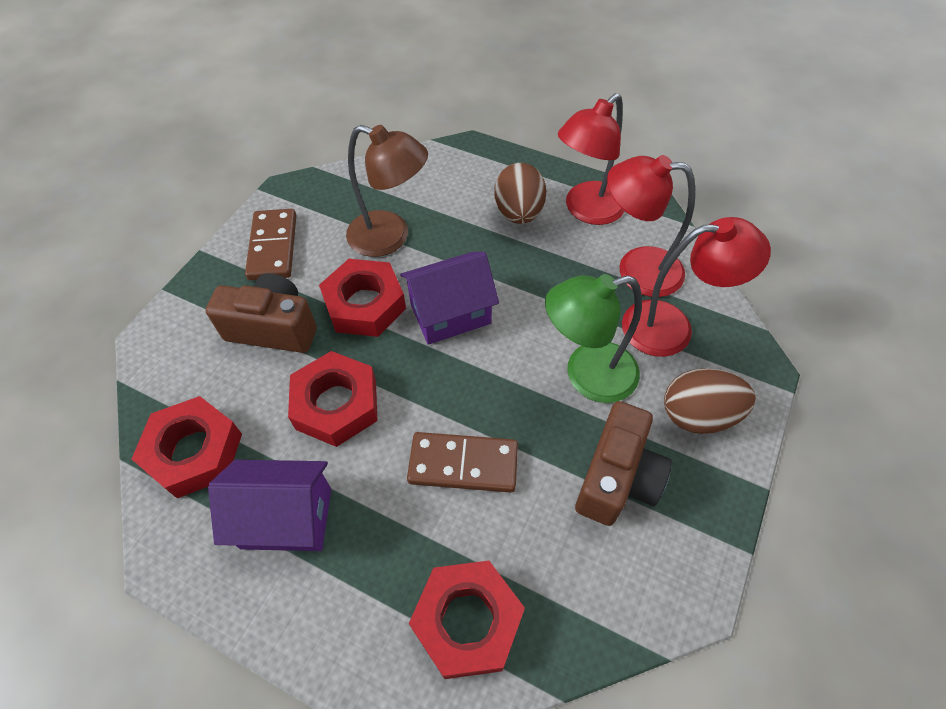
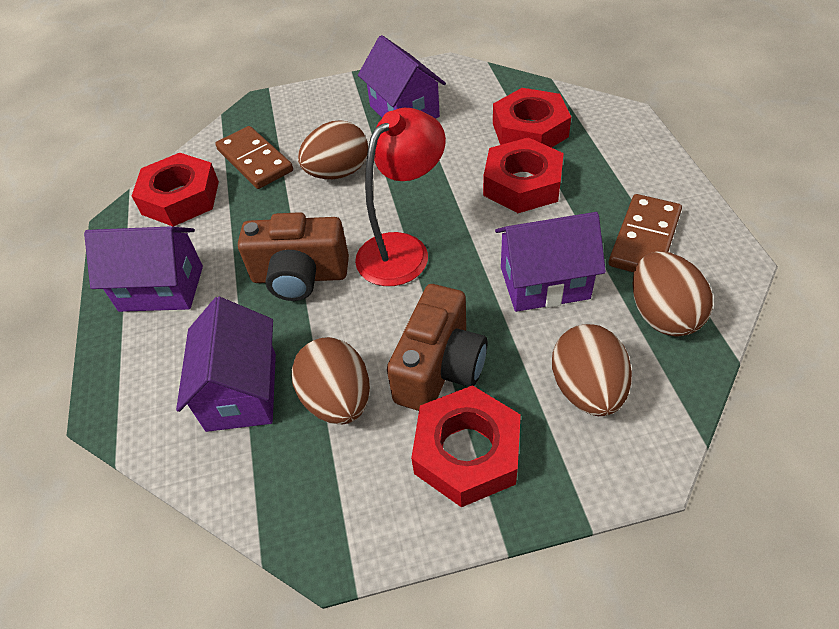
brown egg: [494,163,546,224] [664,368,756,434] = 2 -> [292,337,370,424] [298,120,368,179] [552,324,632,416] [633,251,713,337] = 4
brown lamp: [346,125,428,257] = 1 -> none = 0
green lamp: [545,274,642,403] = 1 -> none = 0
purple house: [208,460,331,551] [400,252,499,344] = 2 -> [84,226,203,312] [176,297,276,432] [358,35,446,119] [495,212,606,312] = 4
red lamp: [558,93,625,225] [607,155,696,297] [622,217,771,357] = 3 -> [355,108,446,286] = 1

